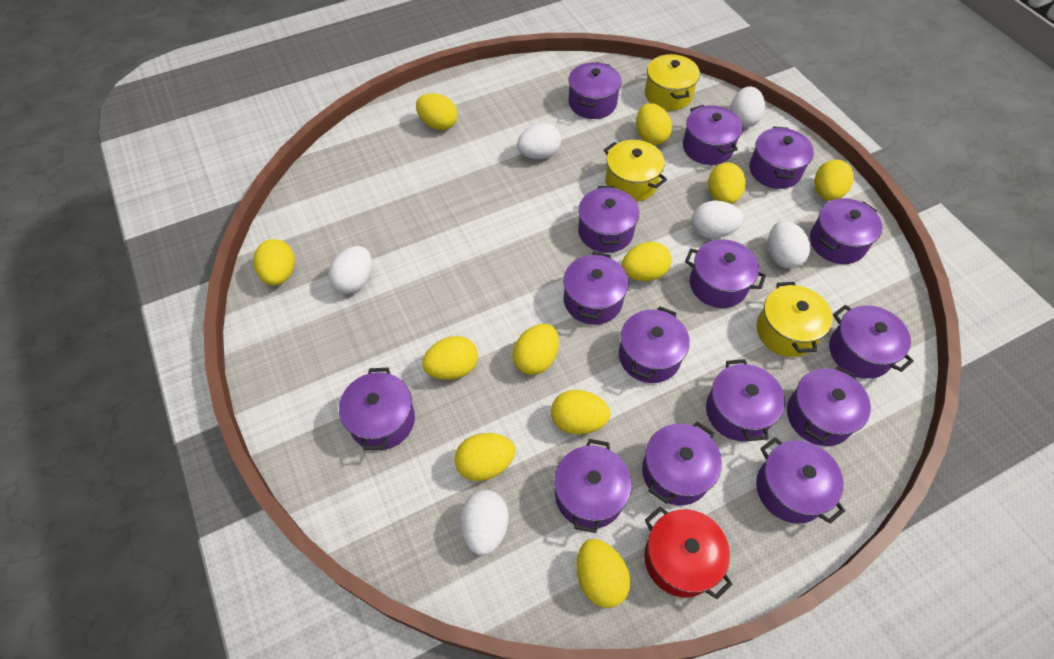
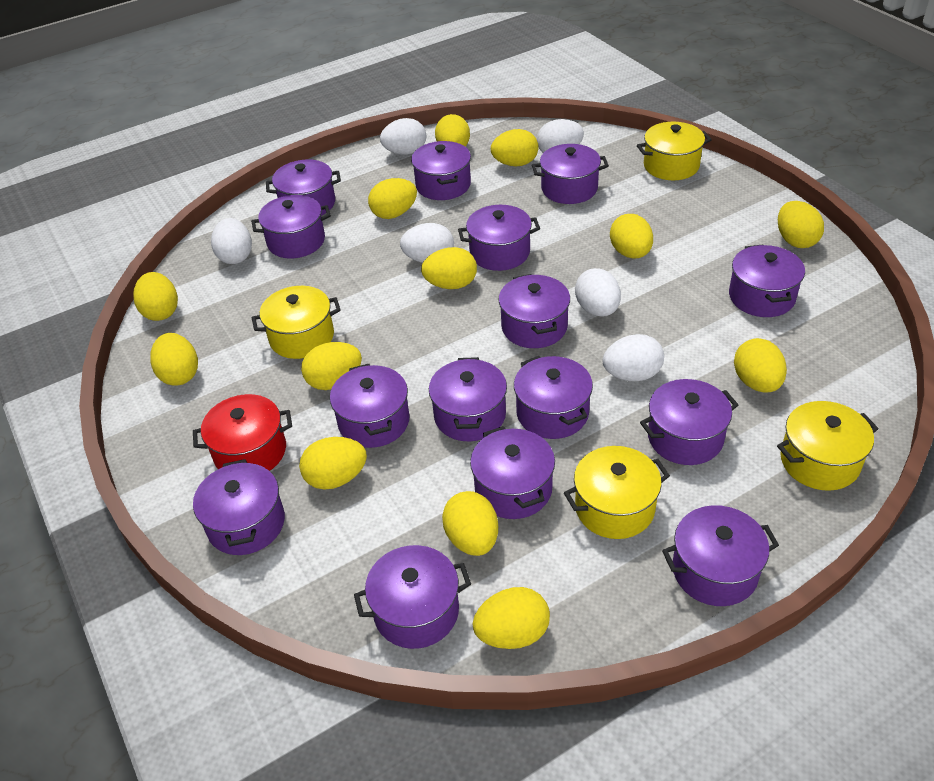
yellow egg: [254,239,295,286] [416,93,458,130] [422,336,478,380] [455,433,515,481] [513,324,559,375] [551,390,611,435] [577,539,631,608] [622,242,672,281] [636,103,672,145] [708,163,746,204] [814,159,854,201] = 11 -> [133,272,178,321] [150,333,198,385] [299,437,367,490] [301,342,362,390] [368,178,417,219] [421,247,477,289] [435,114,470,147] [442,491,498,556] [473,587,550,649] [491,129,538,167] [610,214,653,258] [734,338,787,393] [778,201,824,248] = 13
yellow pot: [604,140,667,202] [645,54,700,111] [756,282,833,357] = 3 -> [252,286,341,359] [564,446,670,539] [637,122,712,180] [777,401,878,491] = 4

